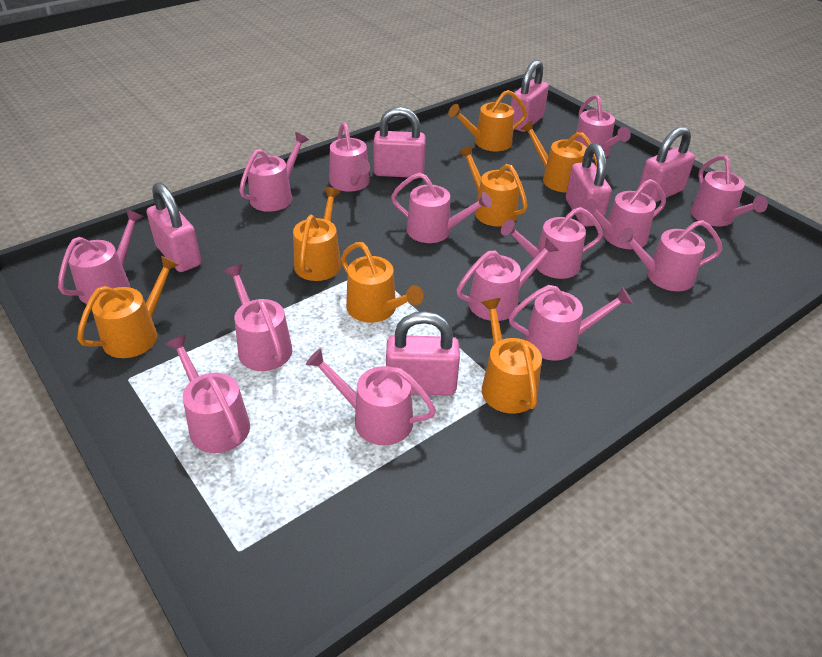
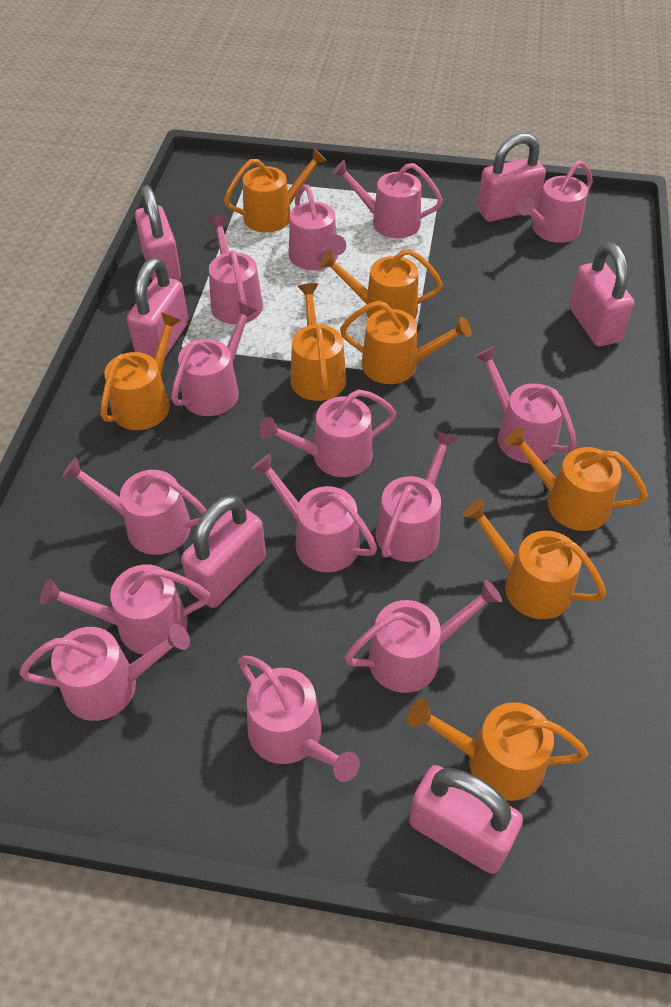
orange watering can: [77,256,179,358] [293,187,341,281] [341,242,423,323] [448,90,527,151] [459,145,528,227] [481,298,542,414] [521,120,597,193] = 7 -> [100,312,181,430] [224,148,327,233] [291,283,346,401] [319,249,443,319] [340,300,471,384] [408,699,588,801] [463,499,606,619] [505,427,648,531] = 8

